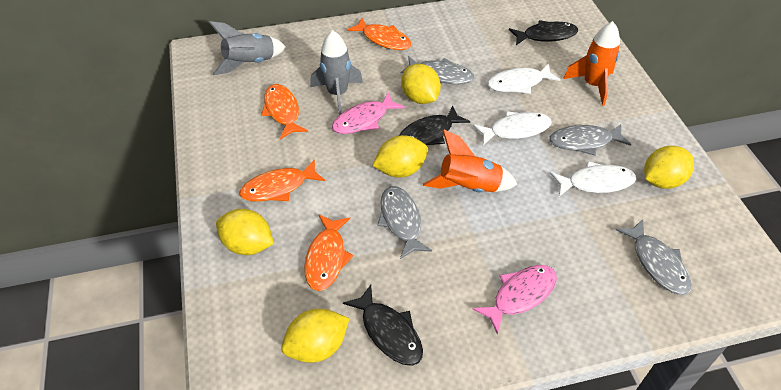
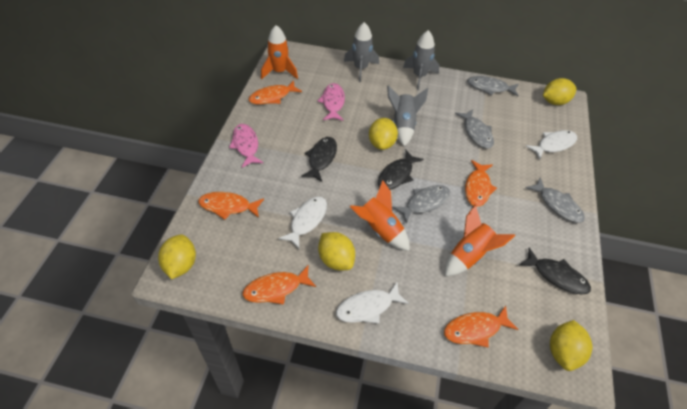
grey rocket: [209,21,286,75] [310,30,363,115] = 2 -> [344,22,379,82] [387,85,428,146] [403,30,439,90] = 3
orange fish: [239,159,325,202] [261,84,308,139] [304,214,353,291] [347,18,412,50] = 4 -> [198,192,264,220] [242,266,316,305] [249,80,302,104] [444,306,519,347] [465,160,497,207] = 5
orange rocket: [423,129,517,192] [563,21,620,106] = 2 -> [261,25,298,79] [350,180,410,251] [445,205,515,276] = 3

